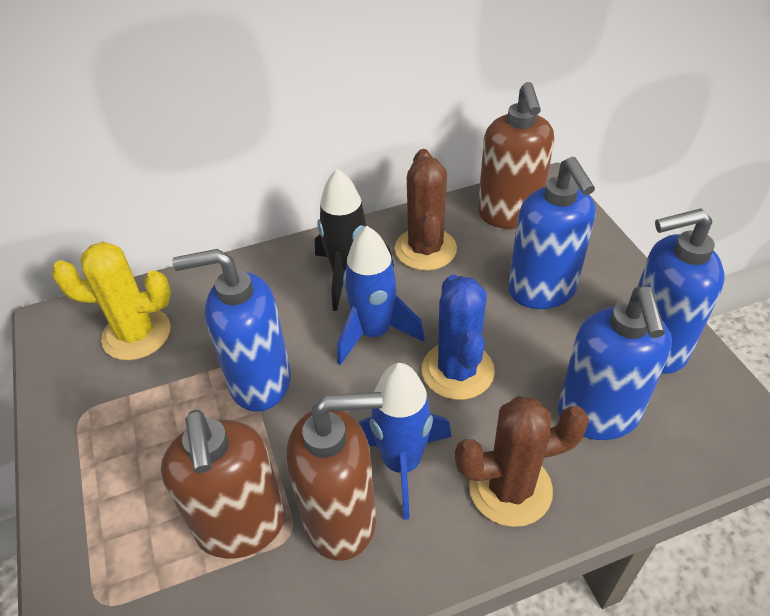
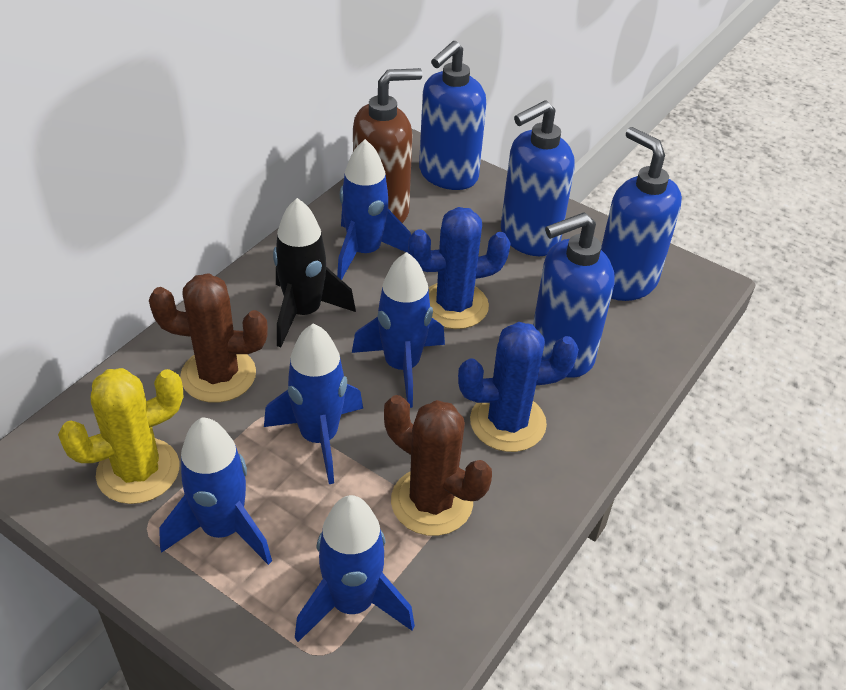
blue cactus: [422,275,495,400] = 1 -> [408,207,511,329] [458,322,579,452] = 2
blue rocket: [337,226,425,365] [358,363,451,520] = 2 -> [159,417,272,565] [264,323,363,484] [295,495,415,642] [337,139,411,280] [352,252,445,408] = 5
brown soap dispenser: [161,410,285,559] [287,392,383,561] [478,82,554,229] = 3 -> [353,68,423,223] = 1

